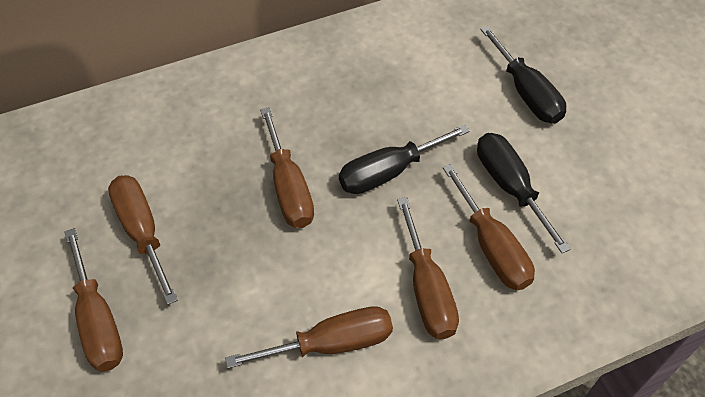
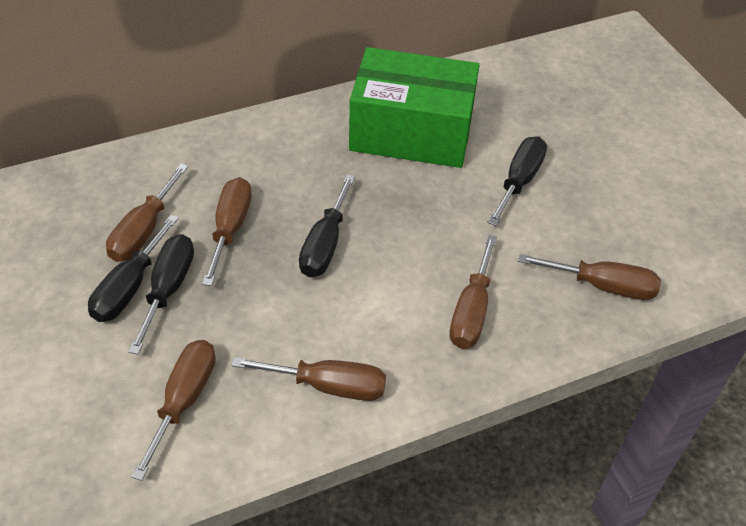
black screwdriver: [339,124,470,194] [477,133,571,253] [480,25,566,123] = 3 -> [88,215,179,322] [128,234,194,354] [299,174,355,277] [487,136,547,226] = 4
green box: none = 0 -> [349,47,479,168] = 1

